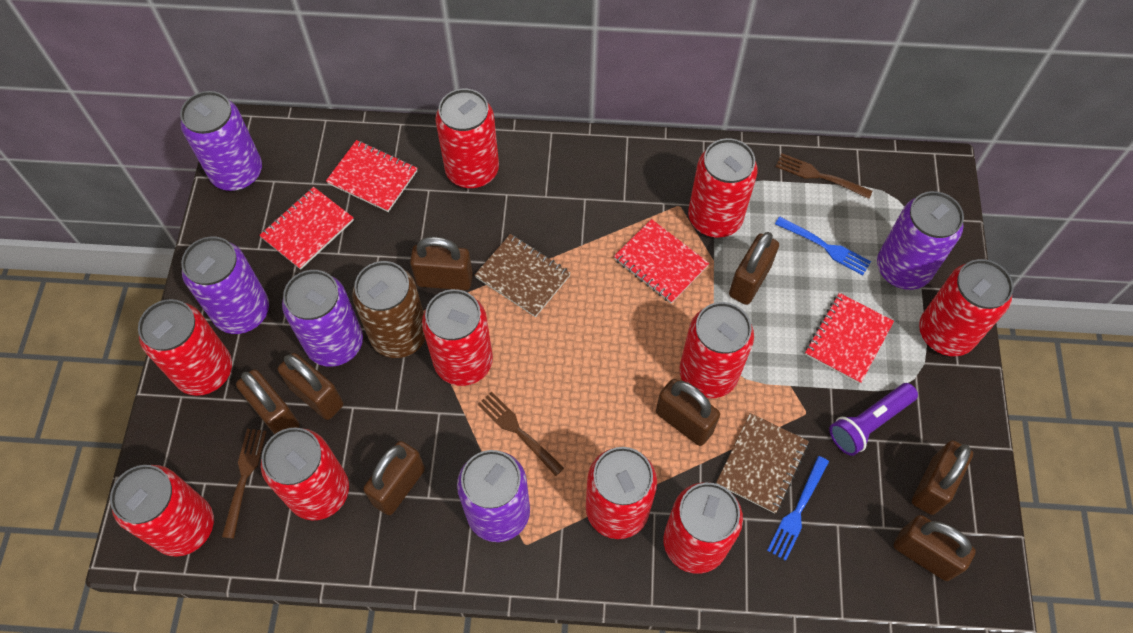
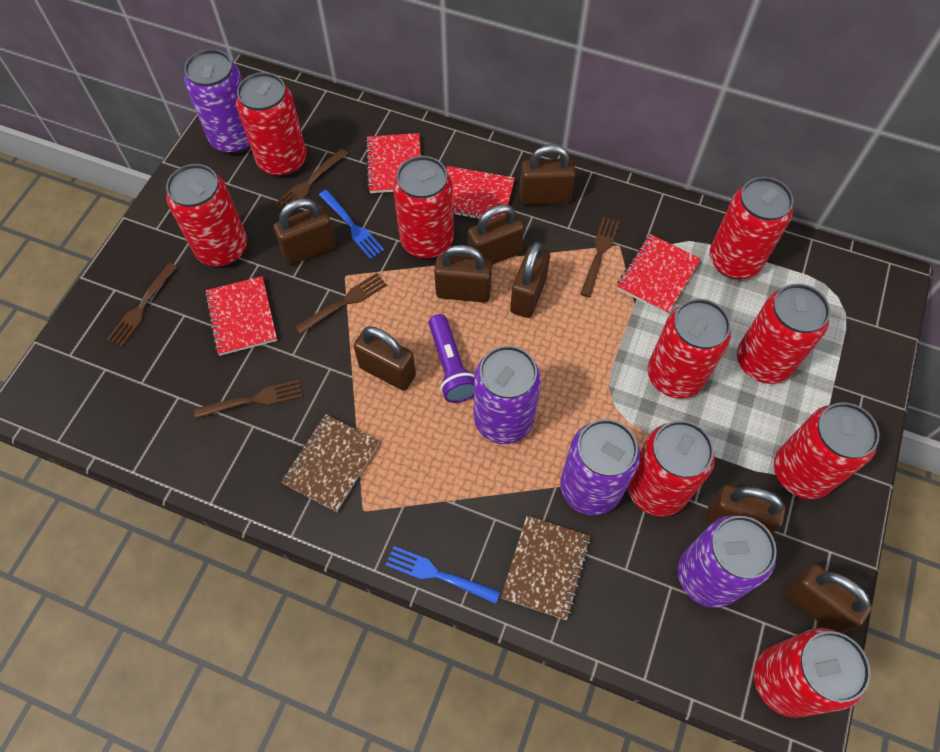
brown can: [352,261,425,358] = 1 -> none = 0
brown fork: [222,429,267,539] [478,392,564,476] [776,153,873,199] = 3 -> [106,263,177,347] [194,380,303,419] [274,149,348,210] [295,273,387,334] [580,217,620,297] = 5
purple can: [180,91,262,191] [181,237,269,334] [282,270,363,367] [457,450,530,542] [877,191,964,290] = 5 -> [184,49,250,154] [474,346,541,444] [560,419,640,515] [678,515,777,608] = 4
red can: [110,465,214,557] [138,299,232,396] [261,428,349,520] [422,289,493,386] [435,89,499,189] [586,447,657,539] [663,482,743,574] [680,302,754,398] [688,138,758,238] [919,259,1014,356] = 10 -> [166,164,247,267] [236,72,307,177] [393,156,454,259] [628,420,715,517] [648,299,731,399] [709,177,793,279] [737,284,830,384] [754,628,871,718] [774,403,879,499] = 9

